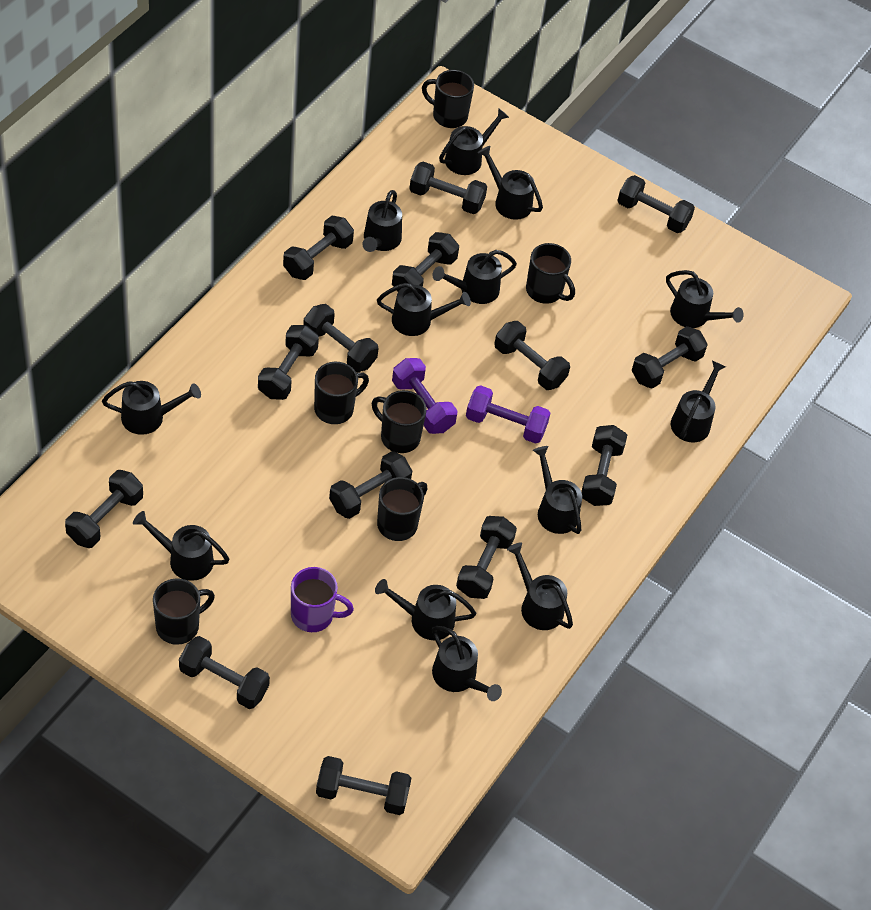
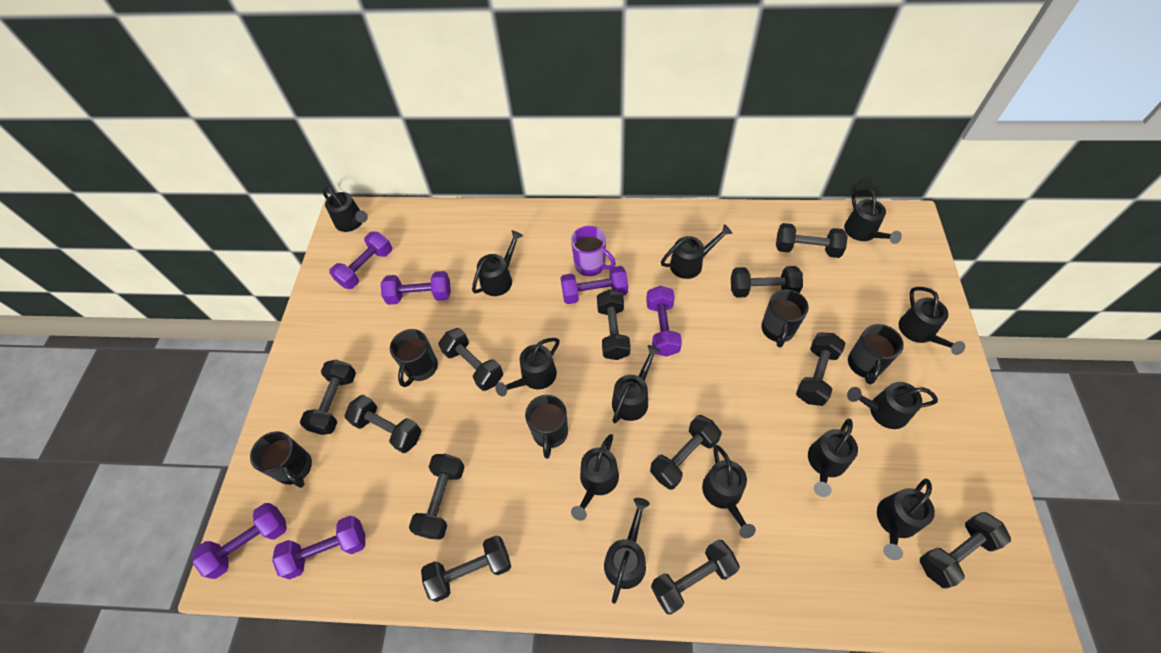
black dumbbell: [65,470,143,548] [179,636,270,709] [258,325,319,400] [283,216,354,280] [303,304,379,372] [316,756,411,815] [329,451,412,519] [392,232,459,291] [409,161,487,214] [456,516,517,599] [494,321,570,390] [581,425,627,506] [617,175,695,233] [631,326,708,389] = 14 -> [300,360,356,435] [345,395,421,453] [409,454,464,540] [421,535,511,602] [439,328,503,391] [597,289,631,360] [650,415,721,490] [651,539,740,615] [731,266,803,297] [776,223,848,258] [796,332,846,406] [920,512,1011,589] = 12
black mug: [153,578,215,645] [314,362,369,424] [372,390,427,453] [377,477,428,541] [422,70,474,128] [526,243,575,304] = 6 -> [250,431,312,488] [390,329,438,387] [525,395,568,459] [761,289,809,348] [848,324,904,385] = 5
purple dumbbell: [392,358,458,434] [466,385,550,444] = 2 -> [193,503,287,579] [272,516,365,579] [329,232,392,289] [381,271,451,305] [560,266,628,304] [646,286,682,357] = 6

